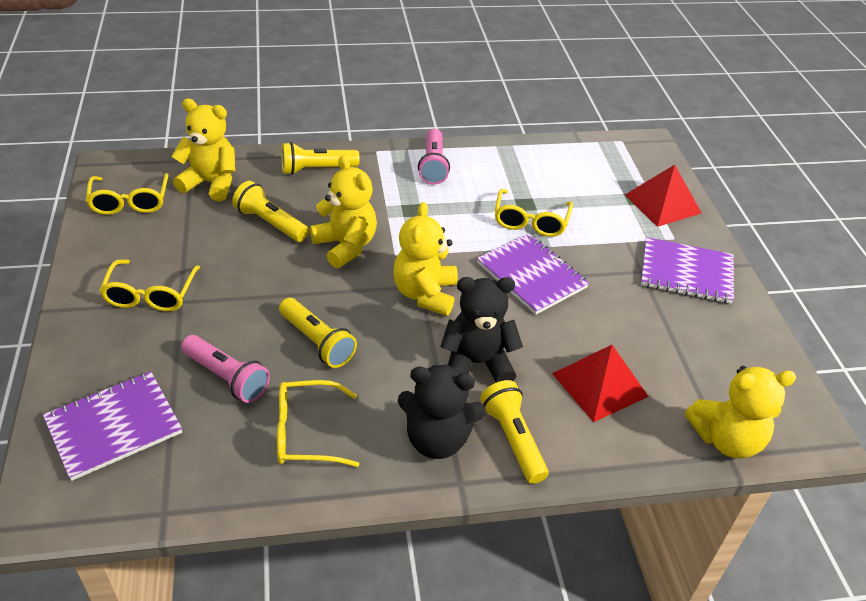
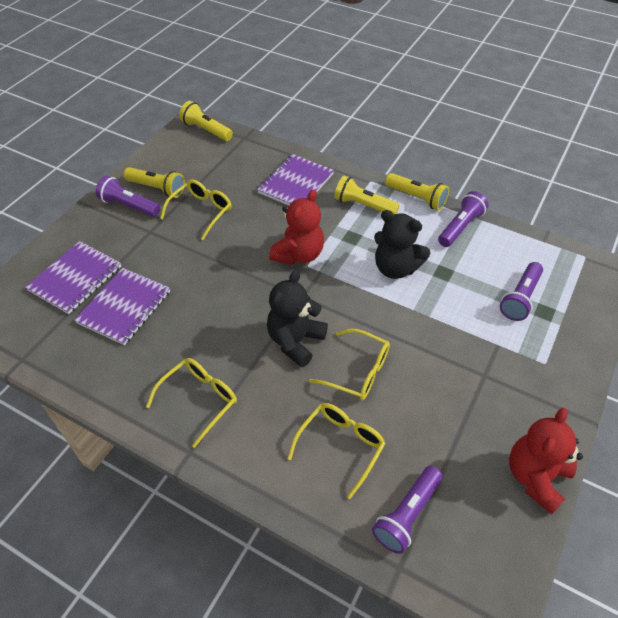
pink flashlight: [181,335,270,403] [418,129,450,185] = 2 -> none = 0
purple flashlight: none = 0 -> [96,176,160,217] [372,466,443,554] [438,191,489,247] [500,262,543,321] = 4
red pyramid: [552,345,649,422] [625,165,701,227] = 2 -> none = 0
red teddy bear: none = 0 -> [269,189,324,265] [509,408,583,515] = 2
yellow teddy bear: [172,98,235,201] [310,156,377,268] [393,202,458,316] [685,366,797,458] = 4 -> none = 0

